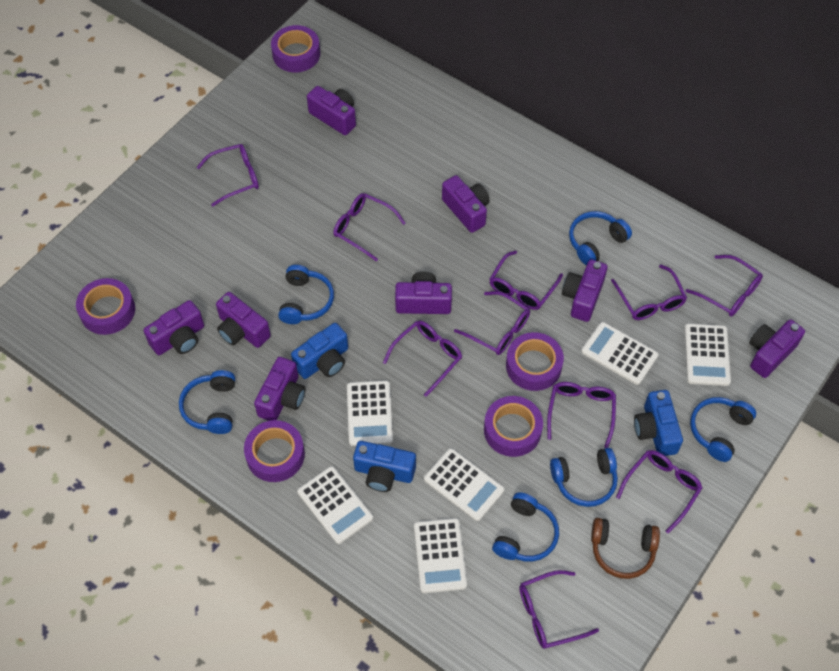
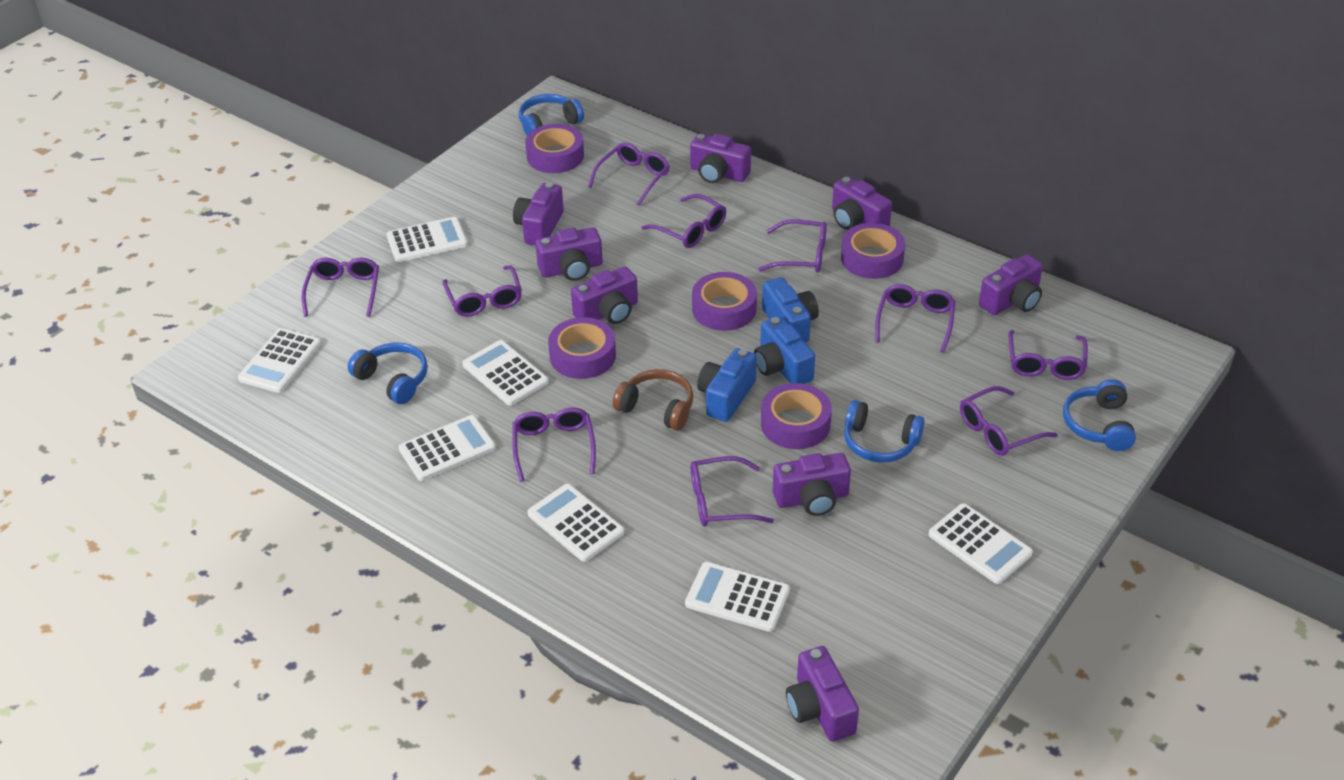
blue headphones: [179,370,235,434] [278,265,334,324] [492,492,559,562] [550,448,618,507] [569,211,632,265] [690,397,756,462] = 6 -> [348,343,428,404] [518,94,584,135] [844,400,925,463] [1063,379,1136,451] = 4
white calculator: [297,466,373,544] [347,380,393,446] [414,518,467,593] [424,448,505,521] [581,322,659,385] [684,324,731,386] = 6 -> [238,328,321,393] [387,217,468,262] [399,415,496,481] [462,340,549,406] [527,484,624,562] [685,562,790,632] [929,503,1033,584] = 7

